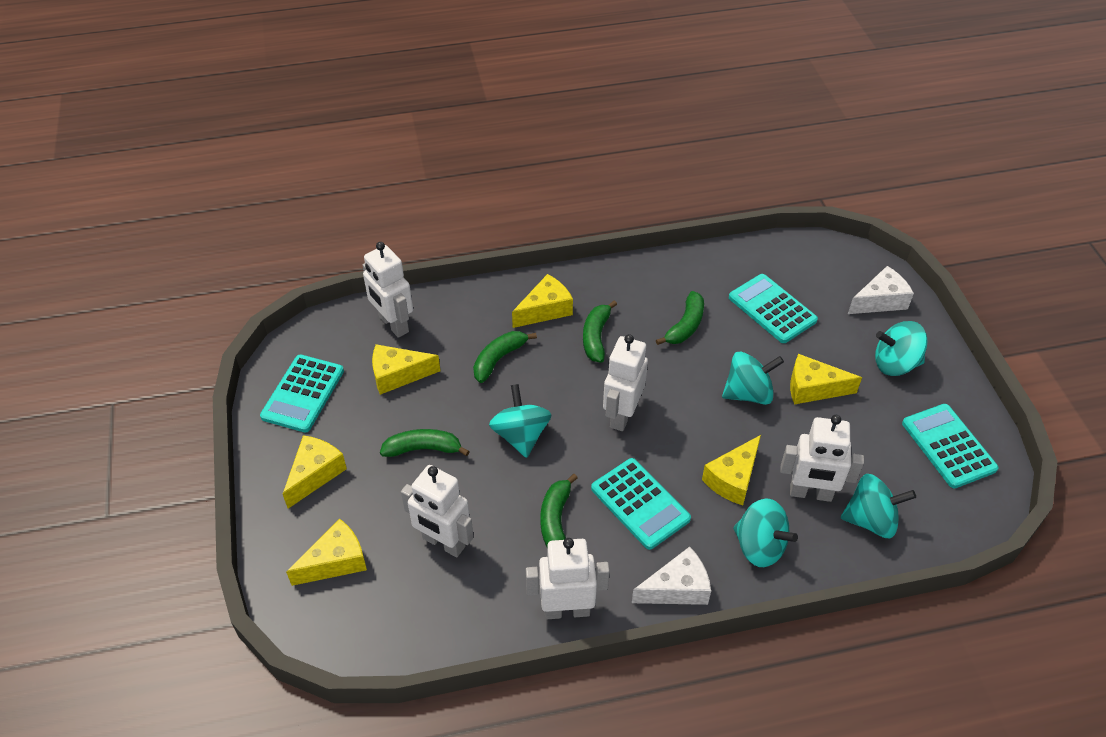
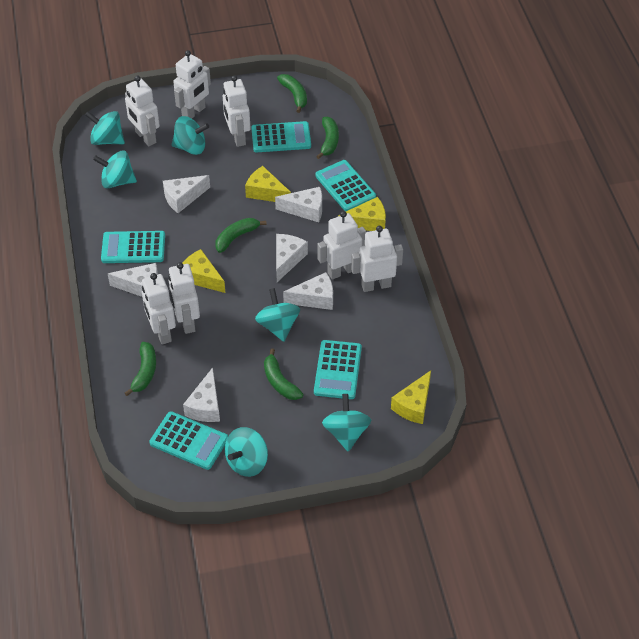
turquoise calculator: [260,354,344,433] [591,458,691,550] [729,274,818,343] [902,404,999,489] = 4 -> [101,231,165,263] [149,411,228,470] [251,121,311,152] [314,340,362,399] [315,160,376,211] = 5
turquoise spinning top: [489,384,552,458] [722,352,784,405] [733,498,798,567] [841,474,916,538] [875,321,928,376] = 5 -> [85,111,125,145] [93,150,137,188] [172,116,209,155] [225,427,268,477] [255,288,300,342] [322,394,371,451] = 6
white cheese: [632,547,711,605] [848,266,914,314] = 2 -> [108,263,158,297] [163,175,210,213] [183,368,220,422] [275,187,322,222] [276,234,308,282] [283,272,333,310] = 6
white robot: [363,242,413,338] [401,465,474,557] [526,538,610,619] [603,334,648,431] [780,415,864,502] = 5 -> [125,76,160,146] [142,273,176,345] [168,262,200,334] [173,50,211,118] [223,75,251,147] [317,211,366,279] [351,226,403,292] = 7
yellow cheese: [283,435,347,508] [286,519,367,586] [372,344,440,395] [512,274,573,328] [702,435,761,505] [790,354,862,404] = 6 -> [183,249,225,293] [245,166,291,202] [338,197,386,231] [391,370,431,424] = 4

